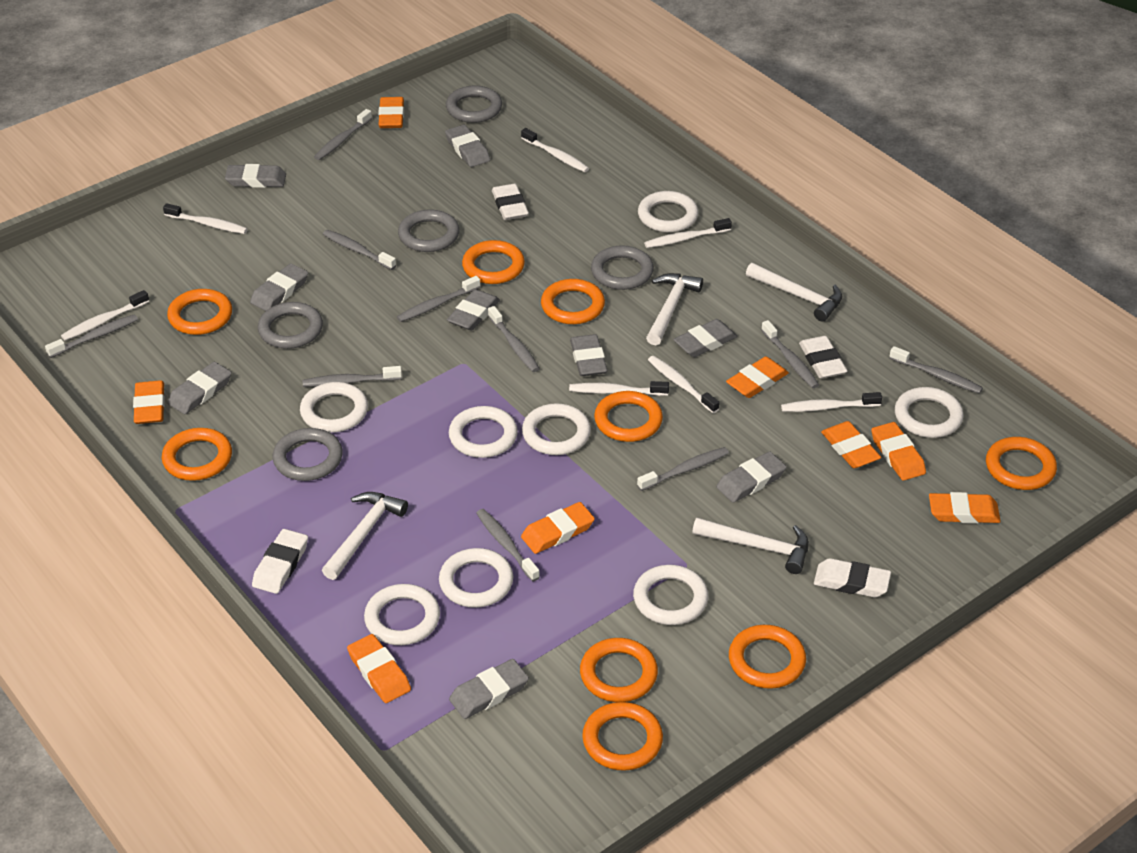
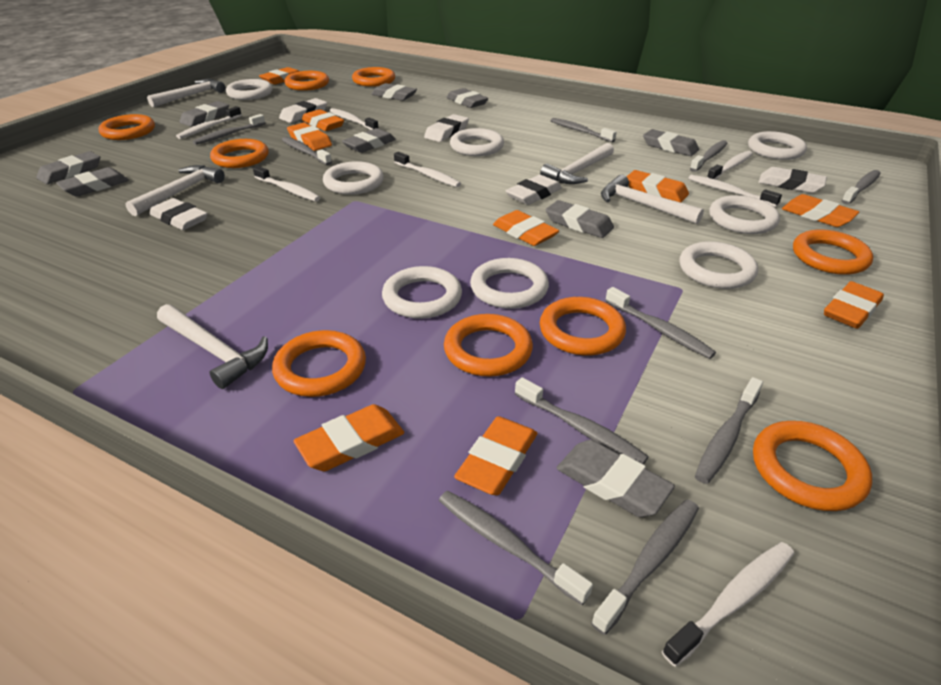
grey ring: [258,302,323,349] [273,428,343,481] [398,210,459,252] [446,86,502,123] [591,245,654,290] = 5 -> none = 0
orange eraser: [133,380,165,424] [347,634,411,703] [378,97,404,128] [521,502,595,554] [726,356,789,398] [821,421,881,468] [871,422,926,481] [929,492,1001,524] = 8 -> [259,67,299,85] [287,122,332,151] [294,404,404,471] [302,109,344,131] [454,416,537,495] [493,210,559,246] [627,170,689,203] [782,194,859,227] [824,281,884,329] = 9
white eraser: [252,529,308,594] [492,184,529,220] [799,336,847,379] [814,558,891,597] = 4 -> [149,198,207,230] [279,98,327,123] [424,114,469,142] [506,175,562,205] [758,167,827,193] = 5
white hammer: [322,492,408,580] [646,273,703,345] [692,518,809,574] [746,263,842,322] = 4 -> [125,165,225,216] [147,79,225,107] [157,304,268,389] [540,143,614,184] [601,175,704,224] = 5

